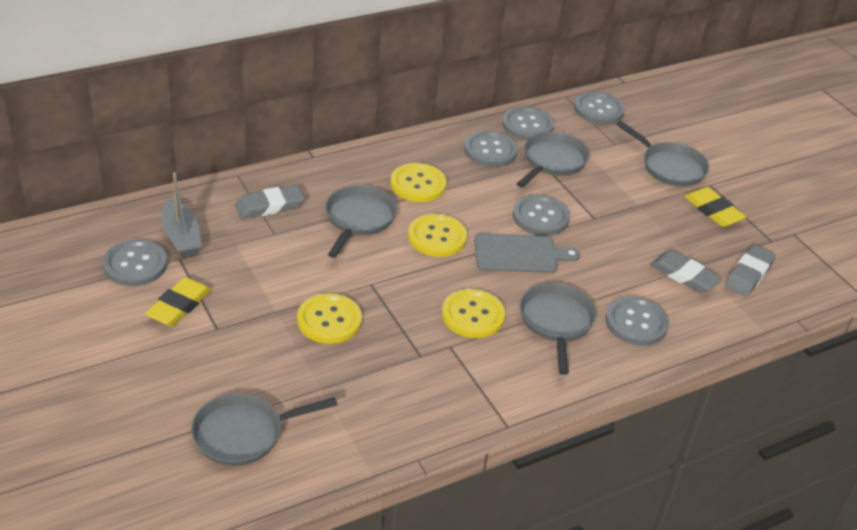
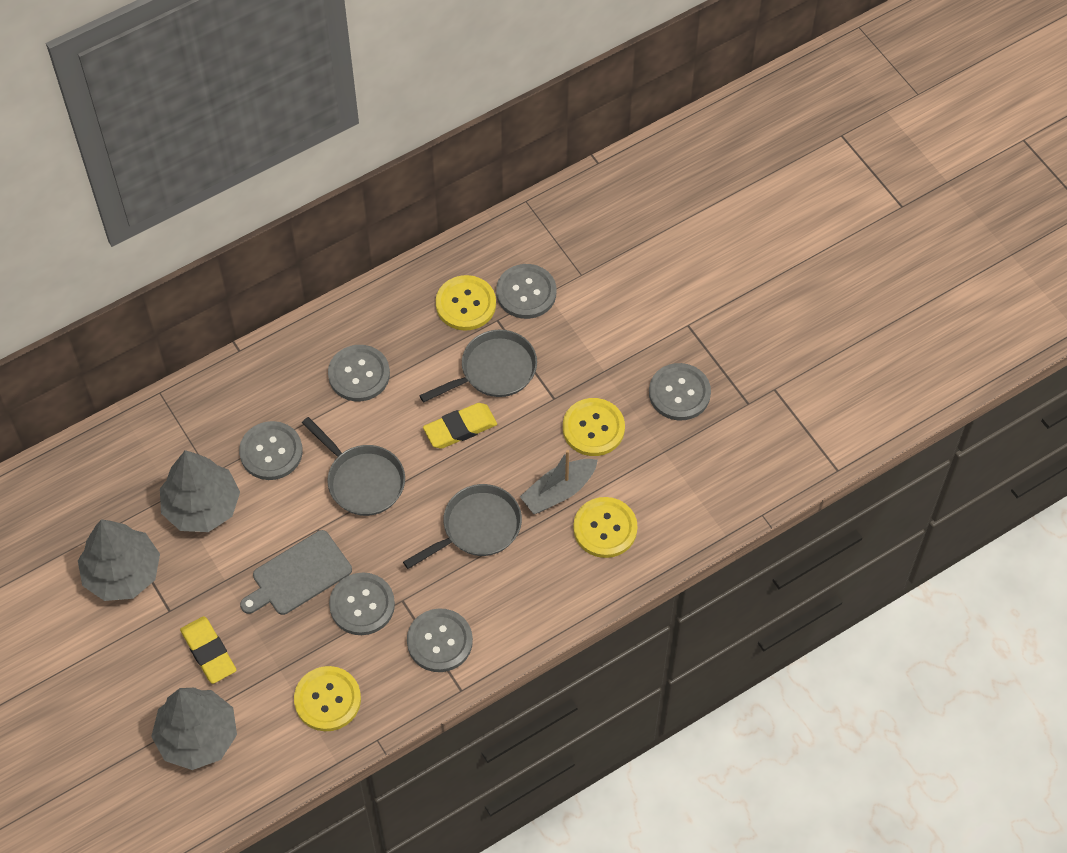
grey eraser: [235,185,305,219] [650,250,722,293] [725,245,776,297] = 3 -> none = 0
grey pan: [191,393,337,466] [325,185,397,258] [517,132,589,188] [520,283,596,375] [616,121,709,187] = 5 -> [302,417,405,516] [403,484,522,569] [419,330,537,403] = 3
grey tree: none = 0 -> [78,520,160,601] [151,687,237,770] [160,450,240,532] = 3

